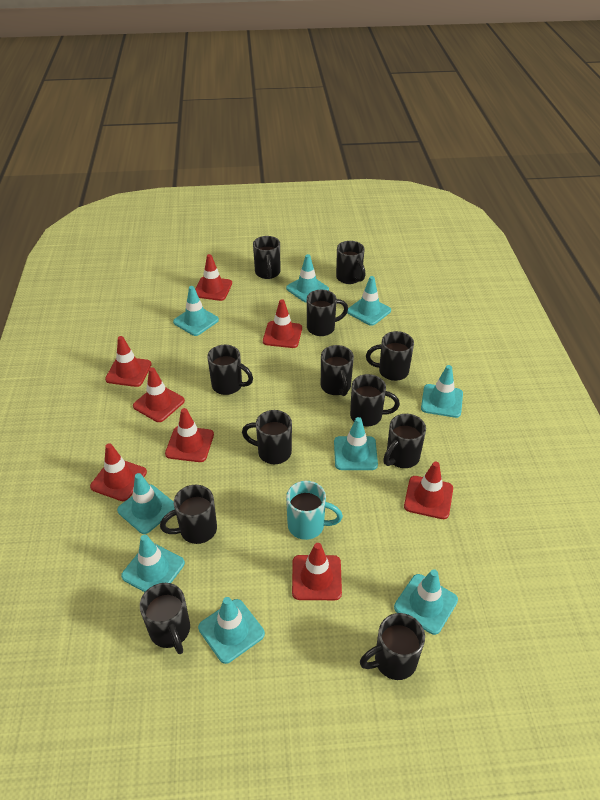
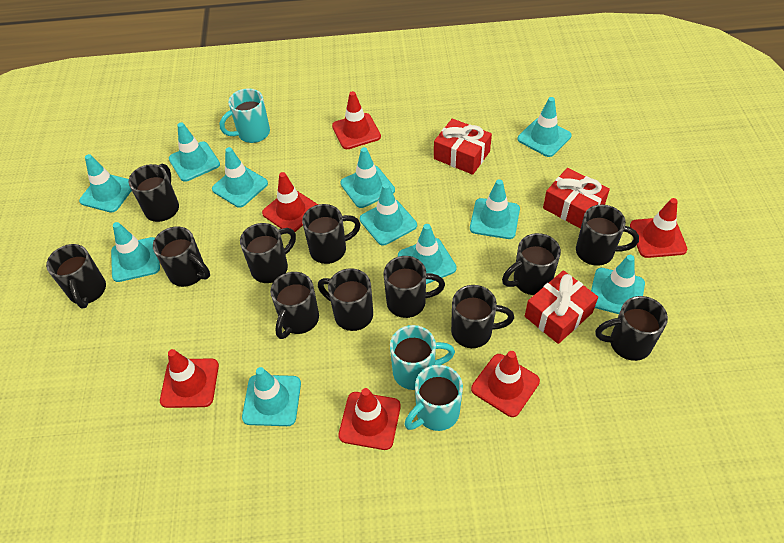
red gift: none = 0 -> [434,119,492,175] [525,270,598,344] [543,168,610,229] = 3
red traffic cone: [90,443,147,501] [105,336,152,387] [133,367,185,422] [165,408,214,462] [195,254,232,301] [263,299,302,348] [292,543,342,600] [404,462,453,519] = 8 -> [160,349,219,408] [262,172,318,232] [332,91,381,149] [338,388,401,450] [471,351,540,417] [630,198,688,258] = 6
turquoise mug: [286,481,343,540] = 1 -> [220,88,270,143] [390,325,455,390] [404,365,463,431] = 3
turquoise traffic cone: [117,473,175,534] [121,534,185,592] [173,286,219,336] [198,597,265,664] [286,254,329,302] [334,417,378,470] [347,276,391,326] [394,569,458,635] [421,365,463,418] = 9 -> [79,154,132,213] [111,222,160,282] [169,122,220,182] [212,147,268,208] [242,367,301,426] [340,147,395,208] [360,183,417,245] [398,224,457,284] [470,179,520,239] [518,97,572,157] [591,255,645,314] = 11

